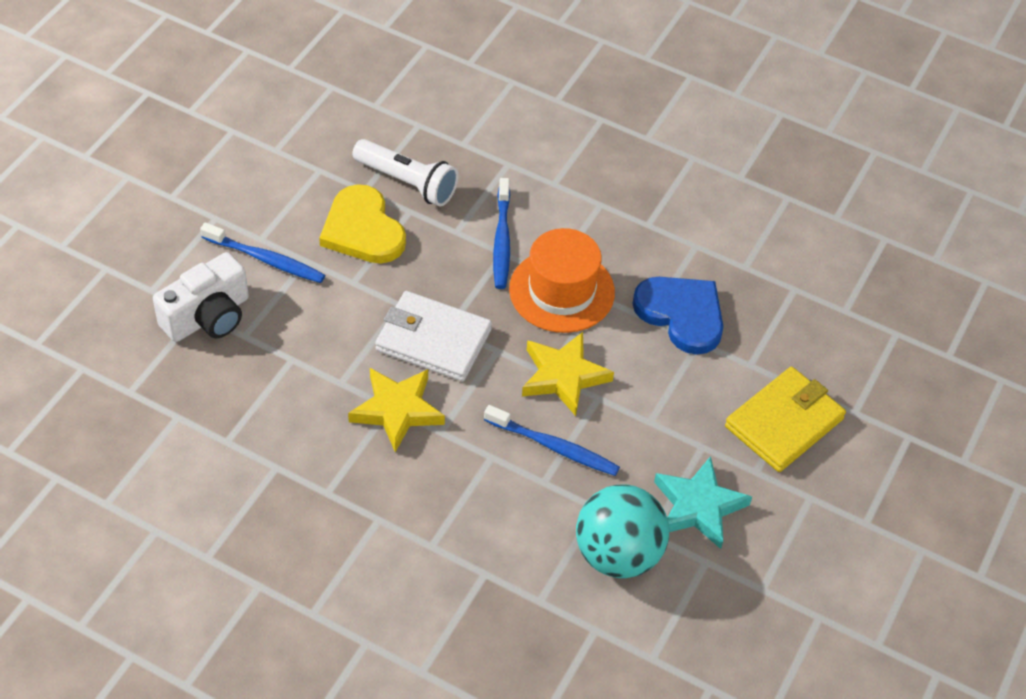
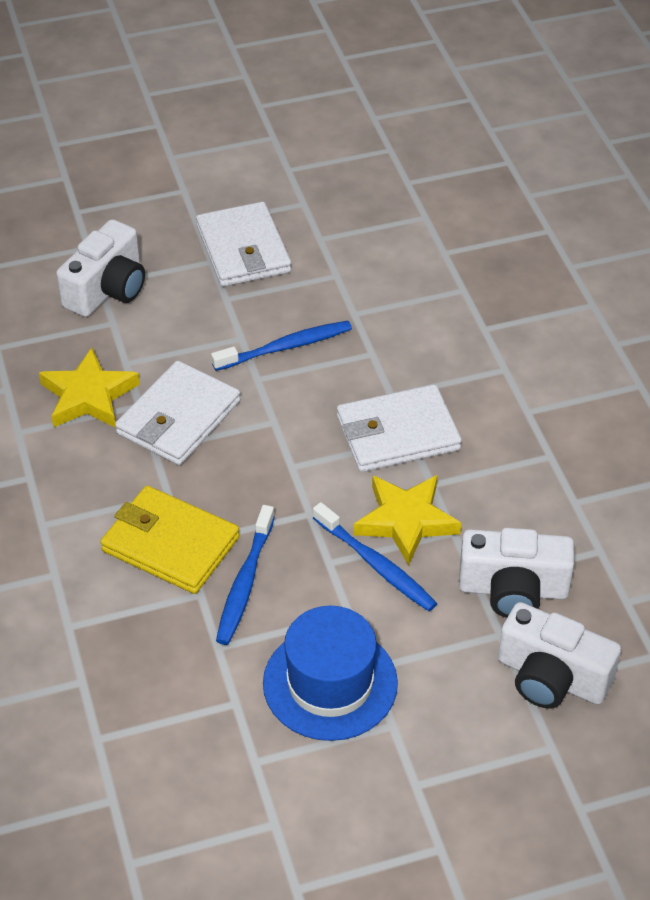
blue hat: none = 0 -> [263,606,398,741] = 1
blue heart: [632,277,723,355] = 1 -> none = 0
orange hat: [509,228,615,333] = 1 -> none = 0
turquoise ball: [576,485,670,578] = 1 -> none = 0
turquoise star: [654,456,752,549] = 1 -> none = 0
white camera: [153,252,249,342] = 1 -> [56,219,145,317] [459,528,574,618] [498,602,621,709] = 3
white flashlight: [352,139,458,206] = 1 -> none = 0
white wallet: [375,291,492,381] = 1 -> [115,361,240,465] [196,202,291,287] [337,384,462,472] = 3
yellow heart: [319,184,406,264] = 1 -> none = 0

